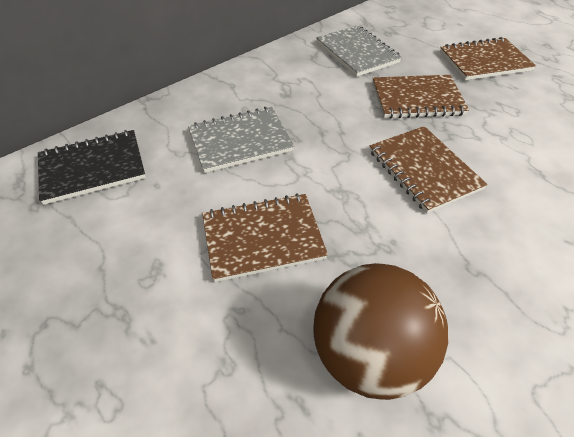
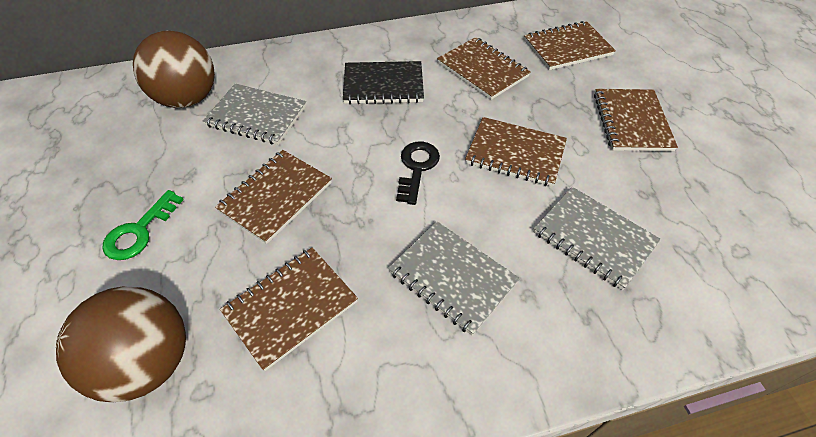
black key: none = 0 -> [396,142,440,205] = 1
brown ball: [313,263,448,400] = 1 -> [56,286,186,403] [133,31,215,108] = 2
brown notebook: [202,193,328,282] [370,126,488,213] [372,75,469,118] [440,37,536,80] = 4 -> [215,150,332,244] [220,248,358,371] [437,37,531,100] [465,117,567,187] [524,21,616,70] [594,89,678,151] = 6
green key: none = 0 -> [102,190,184,260] = 1
grey notebook: [188,107,294,173] [316,25,402,77] = 2 -> [203,84,306,145] [388,221,520,336] [534,187,661,290] = 3

